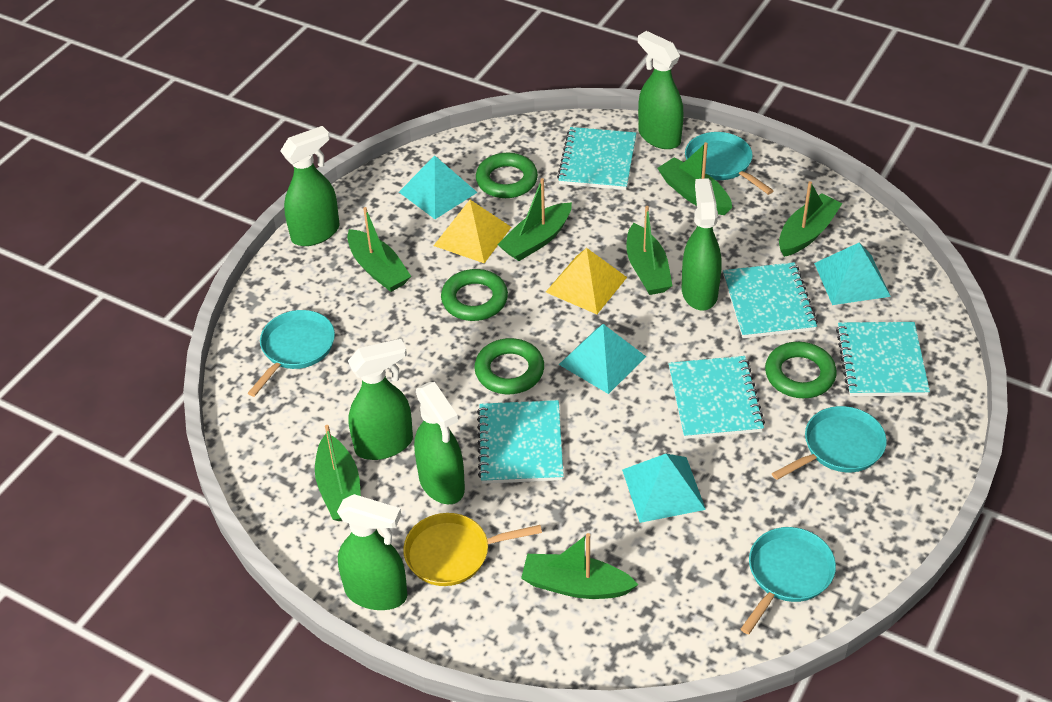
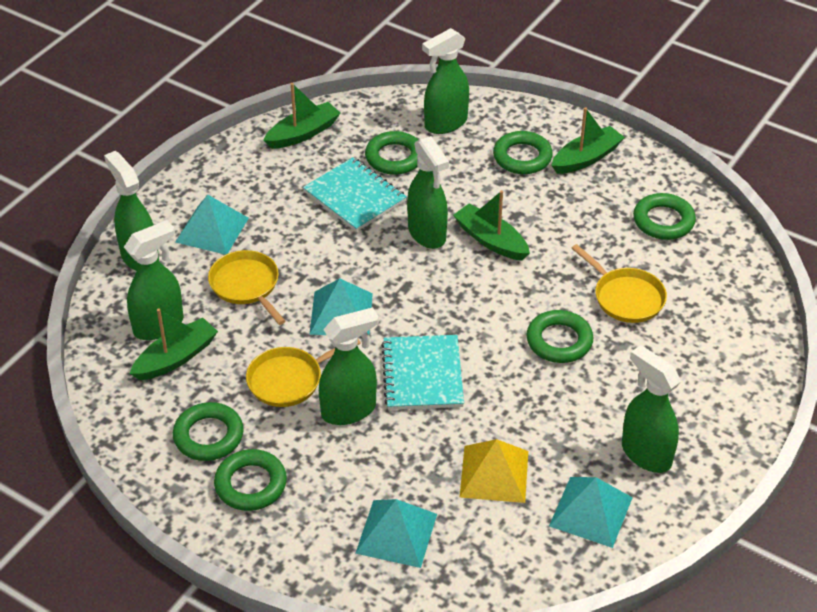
green boat: [315,425,361,521] [347,207,411,292] [498,178,572,261] [521,533,639,599] [626,206,672,295] [657,142,732,215] [779,181,843,257] = 7 -> [130,308,218,380] [263,83,340,149] [453,190,530,261] [551,107,625,174] = 4
green ring: [441,269,508,321] [474,338,544,394] [476,152,538,198] [765,342,837,398] = 4 -> [173,402,244,461] [214,449,287,511] [365,131,418,175] [493,131,553,174] [526,310,593,363] [633,193,696,240] = 6
turquoise notebook: [477,400,564,484] [557,127,636,190] [669,356,765,439] [723,262,818,338] [836,322,930,396] = 5 -> [303,157,407,232] [381,335,464,410] = 2
turquoise pan: [248,310,335,397] [685,132,774,195] [741,527,836,635] [772,406,887,480] = 4 -> none = 0
yellow pan: [403,513,542,586] = 1 -> [208,250,285,325] [246,339,361,407] [572,244,667,323] = 3
yellow pyramid: [433,200,511,263] [546,248,627,314] = 2 -> [459,439,528,503] = 1

